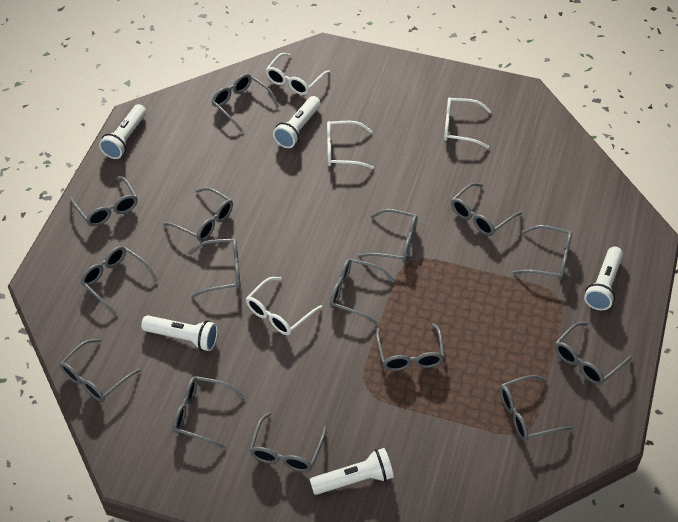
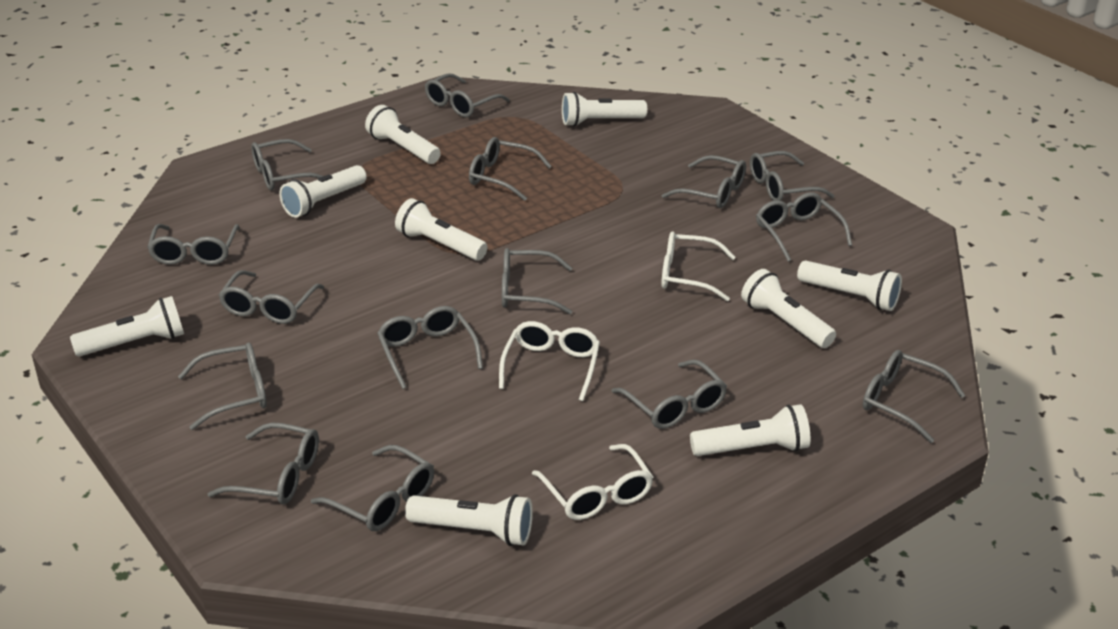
white flashlight: [99,104,146,159] [141,315,218,351] [273,96,321,148] [310,448,394,495] [584,247,623,310] = 5 -> [70,296,184,357] [279,165,367,218] [365,105,441,164] [395,198,488,261] [405,494,533,546] [562,92,647,126] [690,404,811,456] [741,269,836,348] [797,260,902,311] = 9
white glasses: [246,277,322,335] [265,53,330,95] [327,121,374,169] [444,97,491,148] = 4 -> [499,321,600,401] [532,444,653,520] [661,231,735,301] = 3

